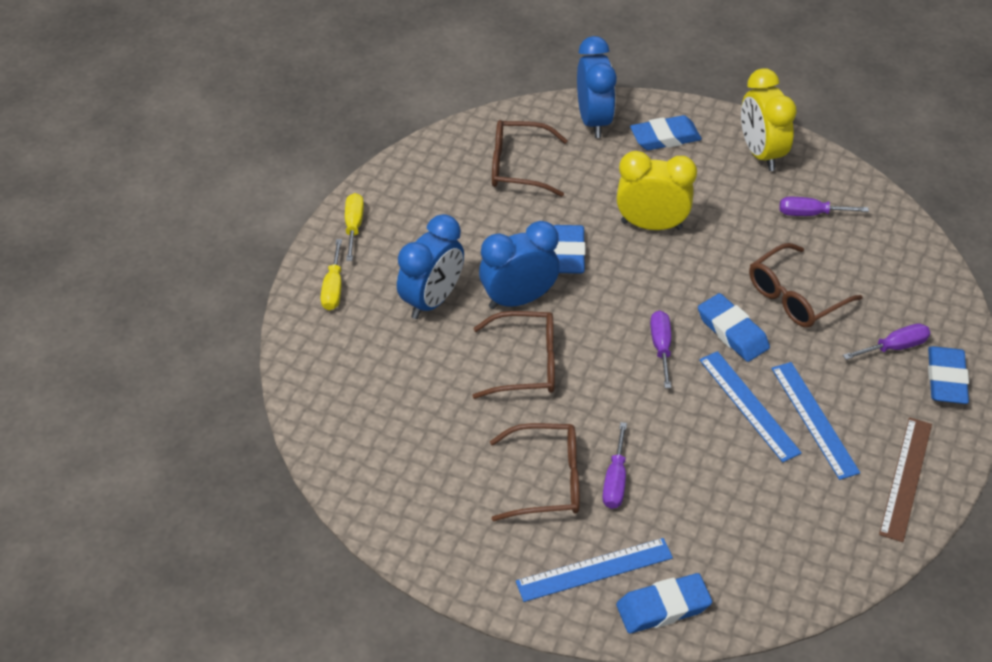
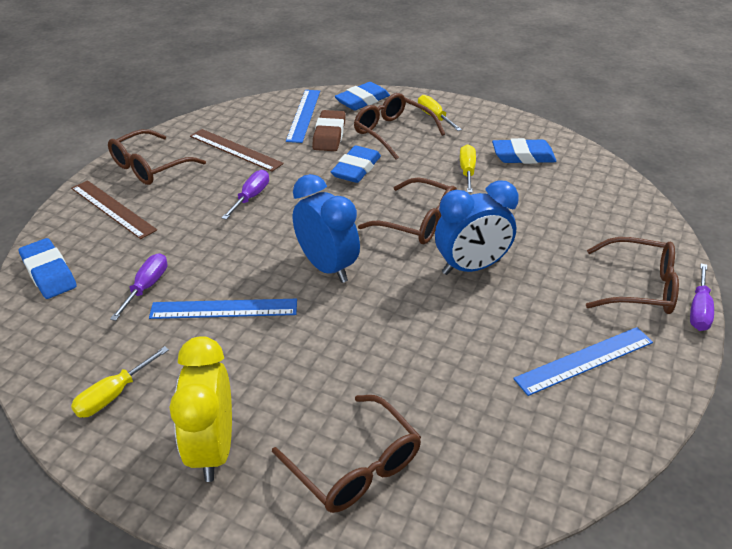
blue clock: [397,214,464,319] [479,221,560,309] [577,36,617,138] = 3 -> [293,174,360,283] [435,180,519,275] = 2
blue eraser: [554,225,585,274] [616,573,712,633] [630,115,702,150] [698,293,770,362] [928,346,969,404] = 5 -> [19,238,77,299] [331,145,381,183] [335,82,390,110] [492,138,557,164] = 4
brown eraser: none = 0 -> [312,110,346,151] = 1
brown glasses: [472,311,555,399] [490,423,580,521] [492,120,568,197] [749,243,863,328] = 4 -> [108,129,206,185] [272,395,421,513] [354,93,445,160] [358,178,457,244] [586,237,679,314] = 5
brown ruler: [879,417,932,542] = 1 -> [71,180,157,239] [190,129,284,172] = 2
purple screwdriver: [602,422,627,509] [650,310,671,388] [780,197,869,216] [843,323,930,360] = 4 -> [110,253,167,321] [222,170,269,220] [690,264,714,331] = 3
yellow clock: [617,151,697,230] [741,68,797,171] = 2 -> [169,336,232,482] = 1
yellow screwdriver: [321,239,342,311] [345,193,364,261] = 2 -> [71,346,169,418] [418,95,462,131] [460,144,476,193] = 3

